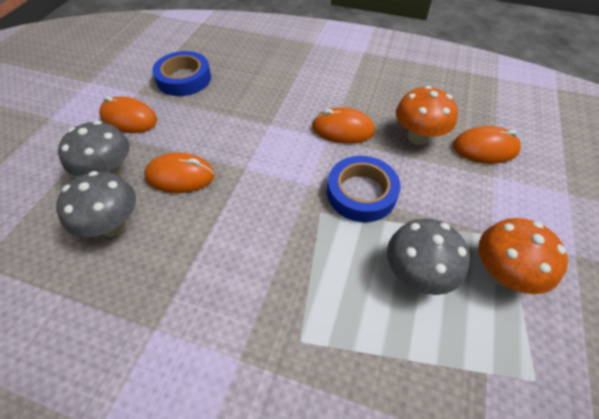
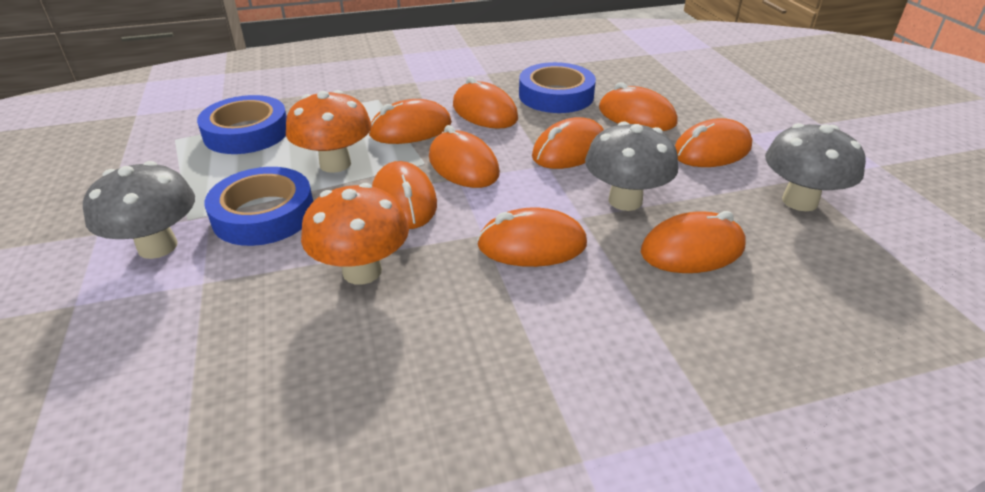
blue tape: [152,51,211,96] [327,156,401,222] = 2 -> [197,95,287,154] [205,167,313,246] [519,62,596,113] = 3
orange mouse: [99,96,157,133] [144,153,215,193] [312,107,375,144] [453,126,521,164] = 4 -> [369,99,452,144] [372,161,437,229] [429,125,500,188] [453,77,518,129] [477,207,587,267] [532,117,604,169] [599,82,678,131] [641,211,746,273] [675,118,752,167] = 9

